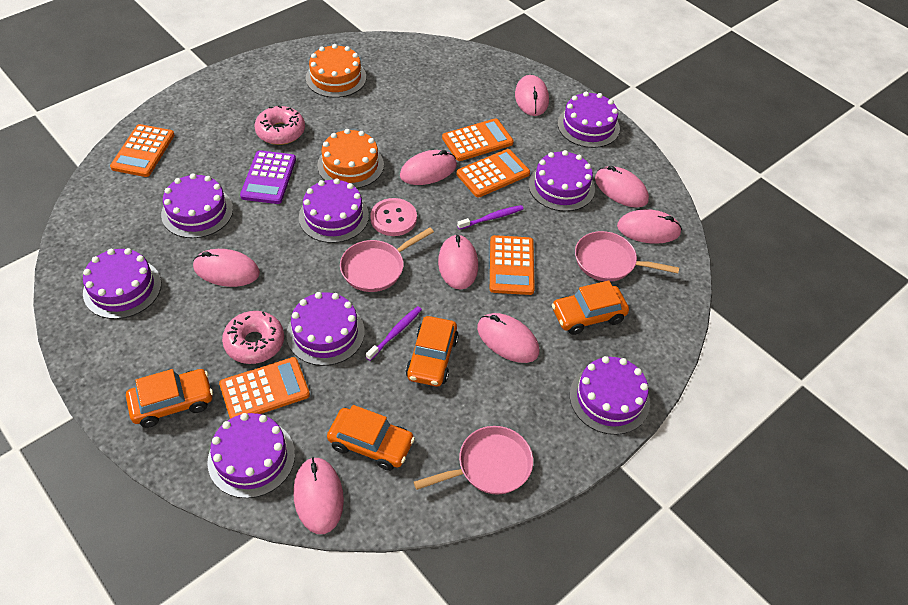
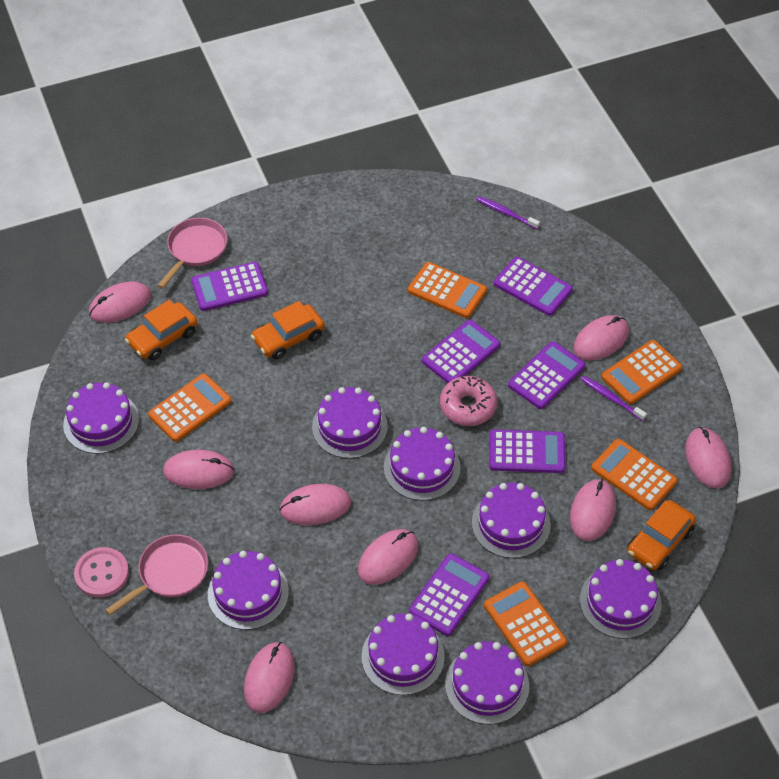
orange cake: [306,44,366,98] [317,129,384,189] = 2 -> none = 0
orange car: [126,369,213,428] [327,405,415,471] [406,316,459,386] [552,281,629,335] = 4 -> [125,300,198,360] [251,301,325,360] [627,500,696,570] = 3
pink donut: [222,311,284,364] [255,105,305,145] = 2 -> [440,376,497,426] = 1
pink pan: [340,227,434,292] [414,426,533,495] [575,231,679,282] = 3 -> [105,535,208,615] [157,218,228,289] = 2
purple calculator: [240,150,296,204] = 1 -> [191,262,268,311] [409,553,489,636] [422,320,500,383] [489,429,565,473] [494,257,573,316] [508,341,586,409] = 6

